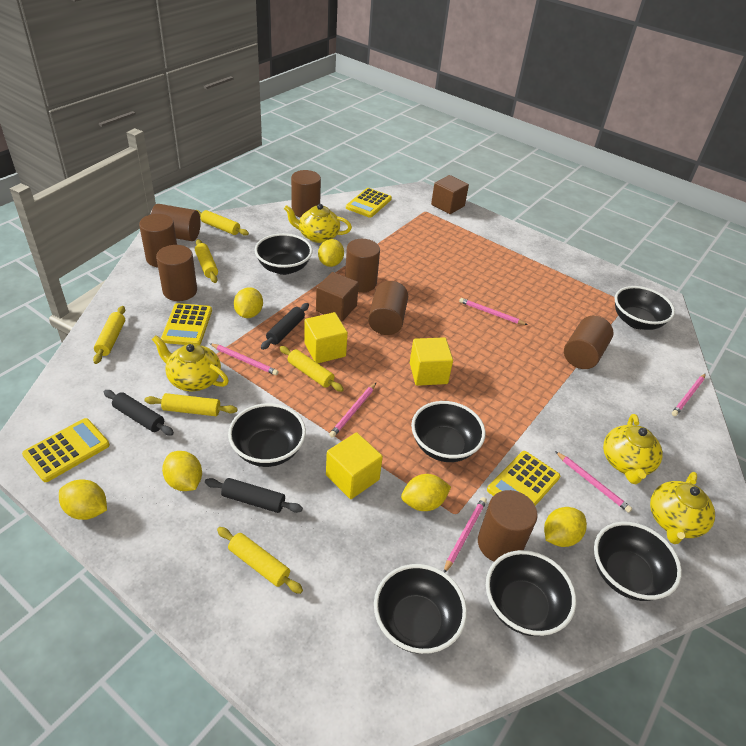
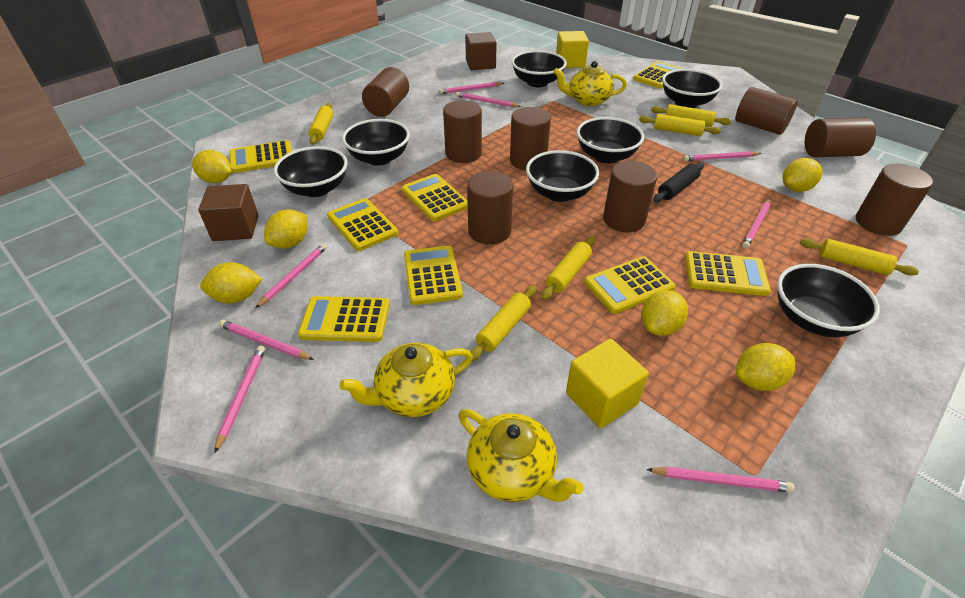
black rolling pin: [104,390,174,435] [205,478,303,513] [261,303,309,350] = 3 -> [653,162,704,202] = 1
pink pencil: [209,343,279,375] [329,383,376,438] [444,497,487,572] [459,298,528,325] [555,451,632,513] [672,374,706,416] = 6 -> [214,346,265,453] [219,320,314,360] [255,243,327,308] [439,82,504,94] [456,92,521,107] [646,467,795,493] [683,151,762,161] [742,199,771,249] = 8
yellow calculator: [22,418,110,482] [161,303,212,345] [346,188,392,218] [487,451,560,506] = 4 -> [230,140,292,173] [298,296,390,342] [327,198,398,251] [401,174,468,221] [404,246,463,305] [584,256,676,314] [633,61,682,88] [685,251,771,296] = 8
yellow cube: [304,312,348,363] [326,432,383,499] [410,337,453,386] = 3 -> [556,31,589,68] [566,339,649,428] = 2
yellow teapot: [152,335,229,391] [284,204,352,243] [603,414,663,484] [650,472,715,544] = 4 -> [340,343,473,417] [459,409,584,502] [553,61,627,106] = 3

